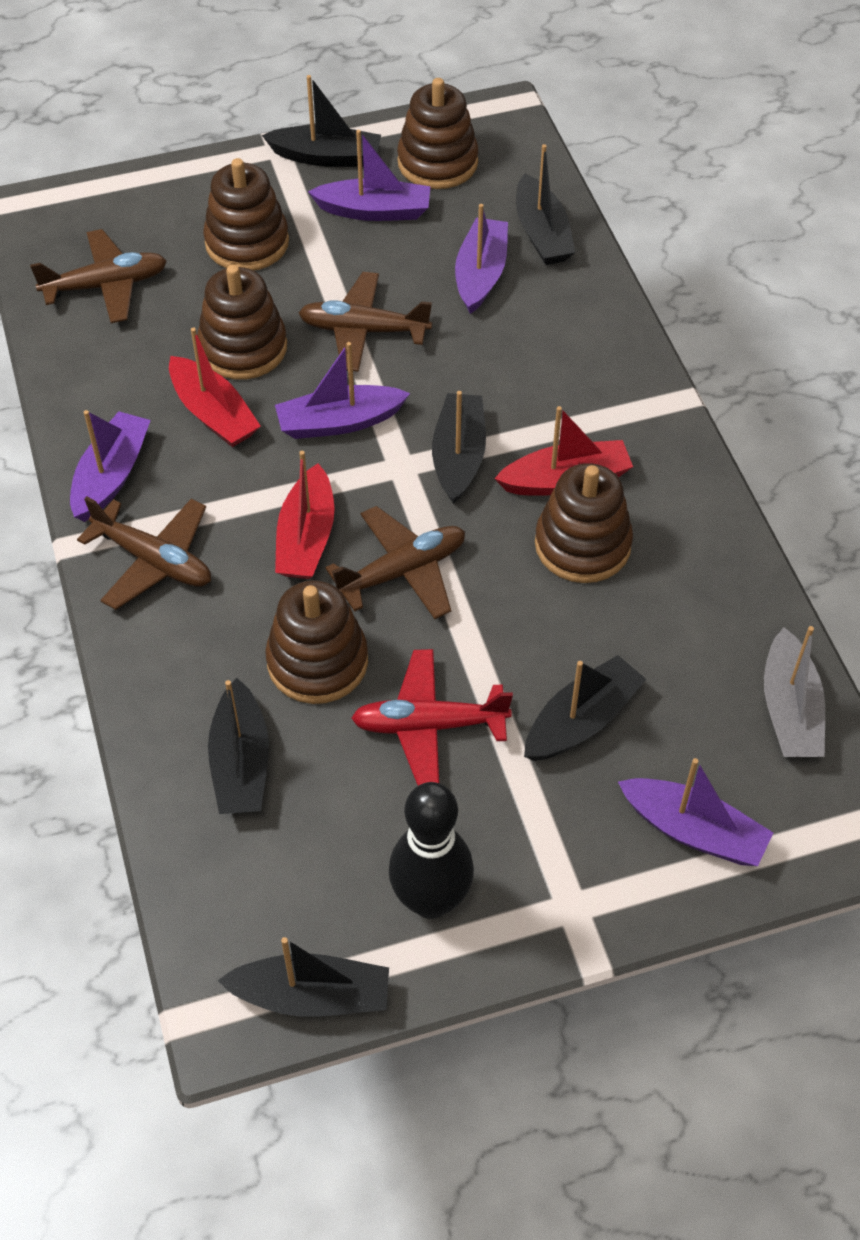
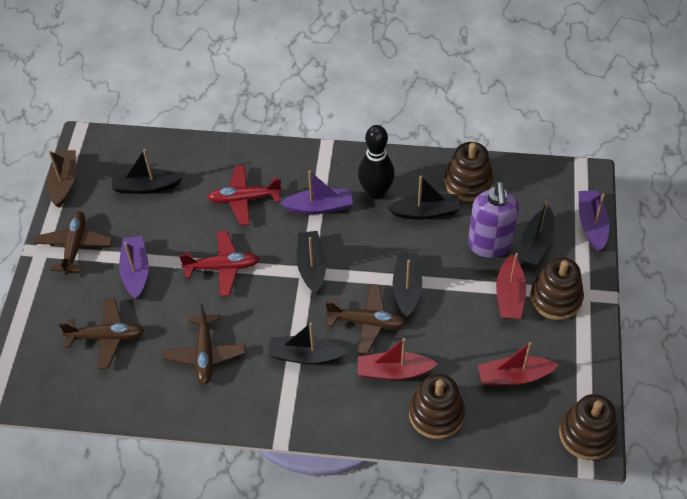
brown boat: none = 0 -> [47,150,76,208] = 1
brown stacking toy: [197,265,287,380] [203,158,289,271] [265,580,368,704] [397,78,479,189] [535,463,633,583] = 5 -> [409,374,465,439] [444,142,494,202] [530,257,584,320] [559,394,618,460] = 4
grey boat: [764,626,825,757] = 1 -> none = 0
purple boat: [70,410,151,522] [275,342,410,439] [308,130,431,221] [455,204,508,314] [618,758,773,866] = 5 -> [119,236,149,300] [280,170,353,214] [579,190,610,251] = 3
purple soap dispenser: none = 0 -> [468,182,519,258] = 1
red plane: [351,649,513,786] = 1 -> [179,231,259,296] [208,165,282,226] = 2

